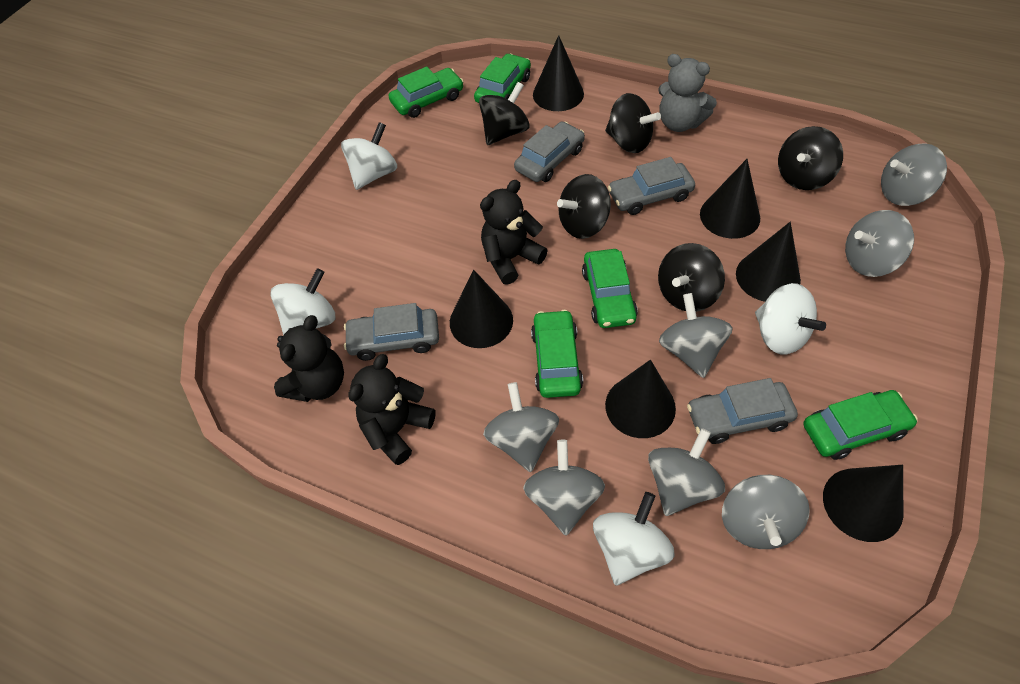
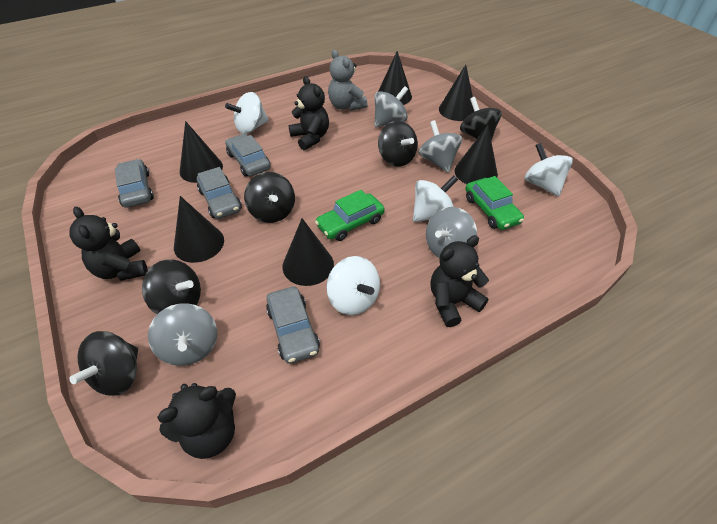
black teddy bear: [274,315,344,402] [348,354,436,465] [480,180,548,285] = 3 -> [70,207,148,281] [157,383,236,459] [289,76,329,150] [430,235,489,327] = 4
green car: [389,66,464,118] [474,54,531,103] [531,310,583,398] [582,249,638,328] [803,390,918,460] = 5 -> [315,190,385,241] [465,176,524,230] = 2
grey spinning top: [483,382,559,472] [523,440,605,535] [648,428,725,516] [659,293,733,378] [722,475,810,549] [845,210,914,277] [881,143,947,206] = 7 -> [148,303,217,366] [374,86,408,127] [418,120,462,173] [426,207,477,258] = 4

